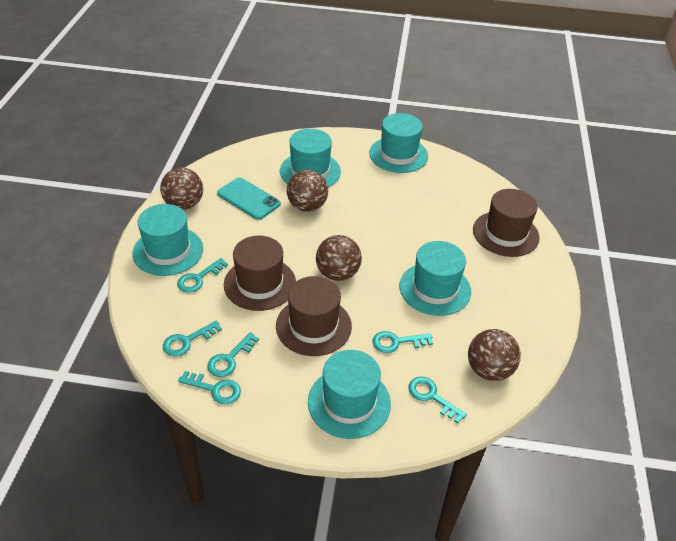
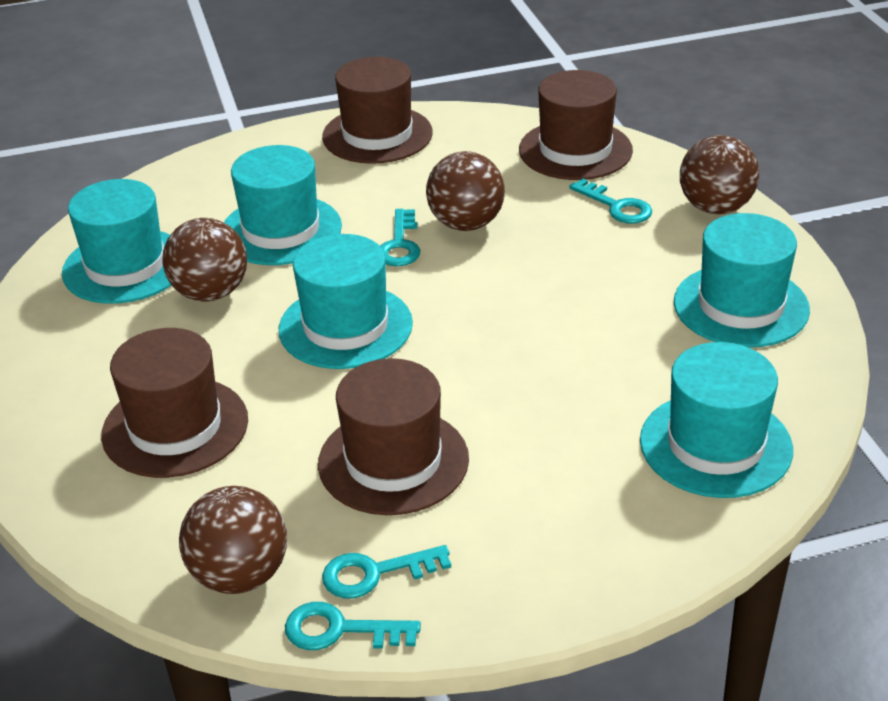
brown hat: [224,236,296,311] [276,276,352,356] [473,189,540,257] = 3 -> [101,328,248,478] [318,358,469,515] [322,57,433,164] [519,70,633,180] = 4
turquoise key: [163,321,222,356] [177,258,228,293] [178,371,241,404] [207,332,259,377] [373,331,433,353] [408,377,467,423] = 6 -> [285,602,421,650] [322,545,451,598] [380,209,420,266] [569,179,652,224] = 4
turquoise phone: [217,178,281,220] = 1 -> none = 0

